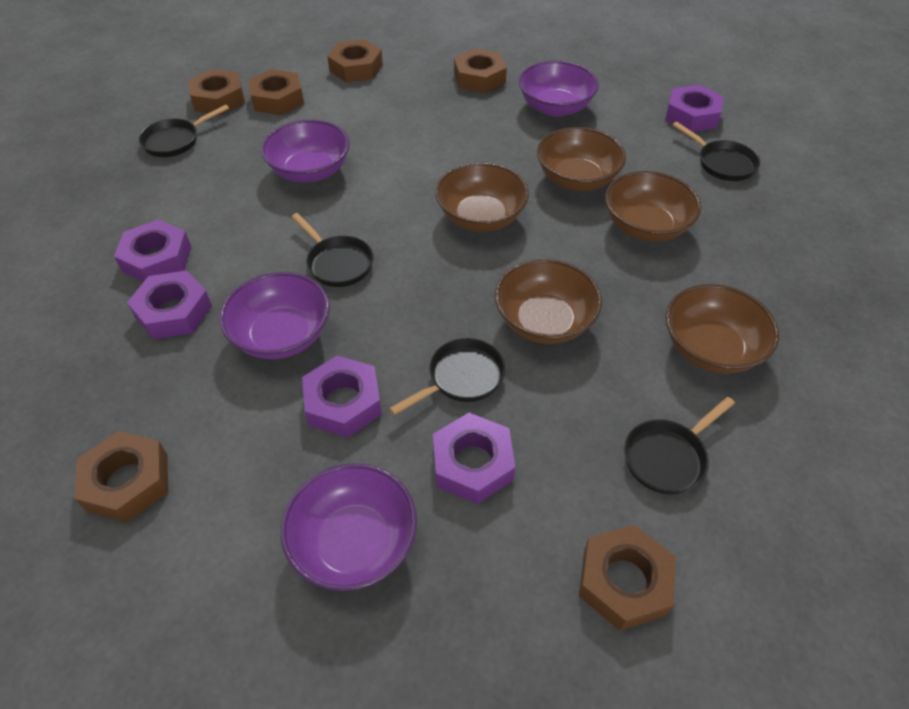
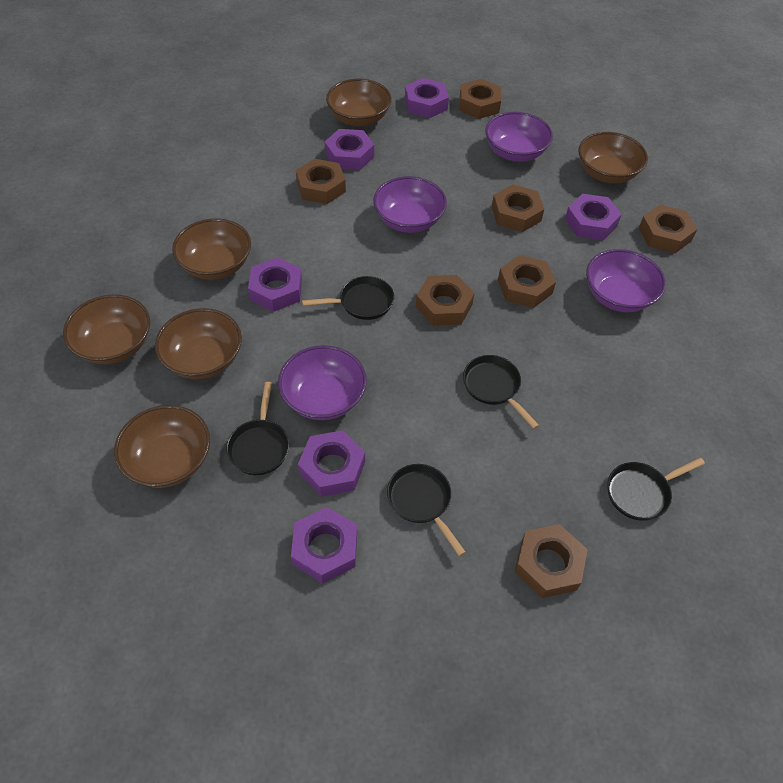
brown bowl: [435,162,529,232] [495,259,602,344] [537,127,626,191] [605,171,701,242] [666,284,779,374] = 5 -> [63,294,150,364] [114,405,210,488] [155,308,242,379] [172,218,251,280] [326,79,392,126] [578,132,648,183] = 6
brown nut: [74,431,168,522] [188,69,245,115] [248,69,304,115] [327,40,383,82] [454,49,507,93] [579,524,676,631] = 6 -> [296,159,346,204] [416,275,474,326] [459,79,501,119] [492,184,544,232] [498,255,556,308] [515,524,588,598] [639,205,697,253] = 7
purple nut: [114,219,191,282] [127,270,212,339] [302,356,382,438] [433,413,515,504] [665,85,724,132] = 5 -> [248,257,302,312] [291,507,357,583] [298,430,365,497] [325,129,374,170] [405,78,449,118] [565,194,622,240] = 6

